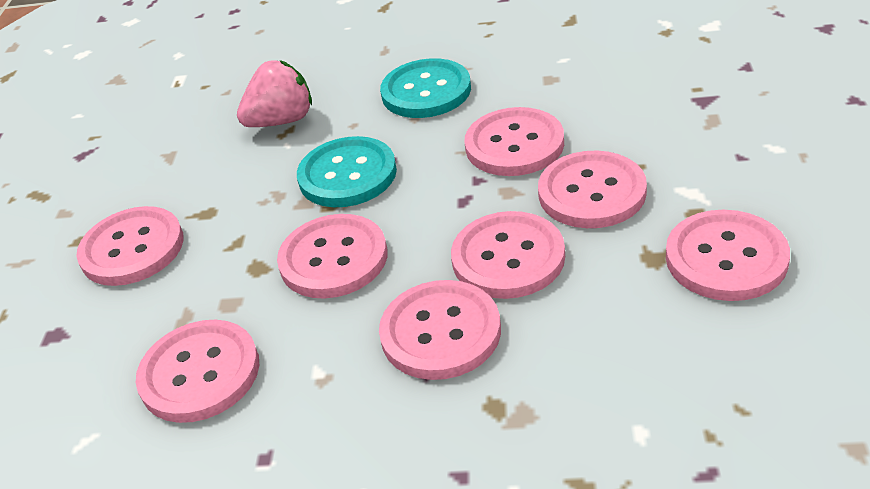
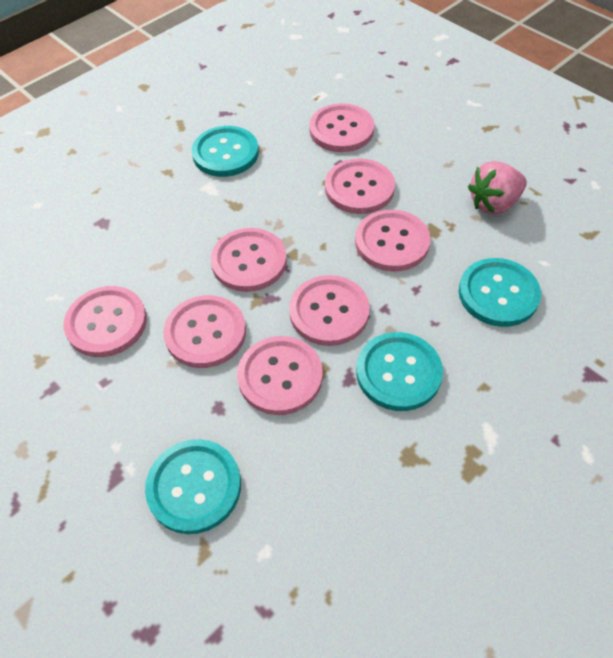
turquoise button: [297,136,397,207] [380,58,471,118] = 2 -> [145,439,241,534] [192,126,259,177] [356,332,443,411] [459,258,541,327] = 4

